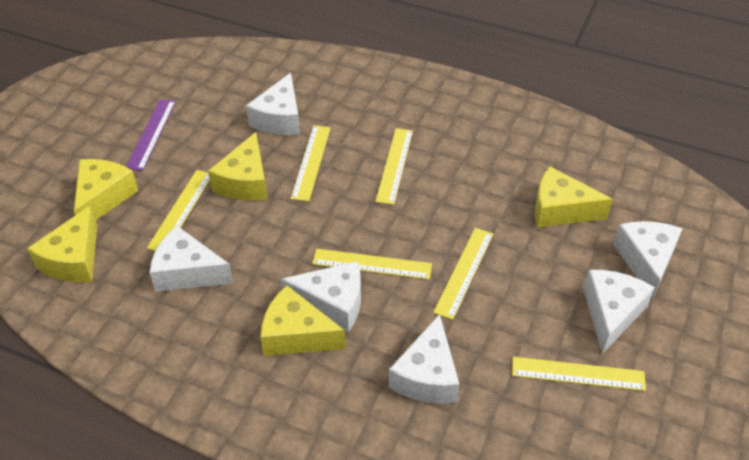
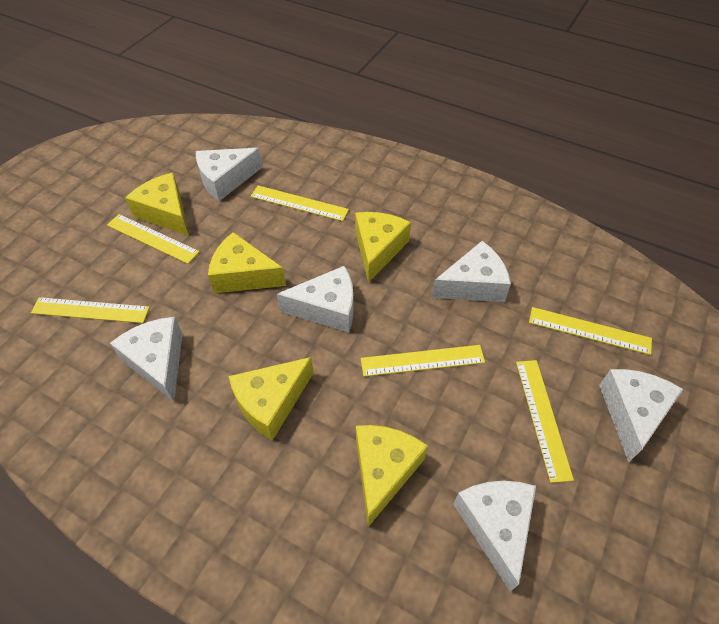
purple ruler: [126,99,176,171] = 1 -> none = 0

